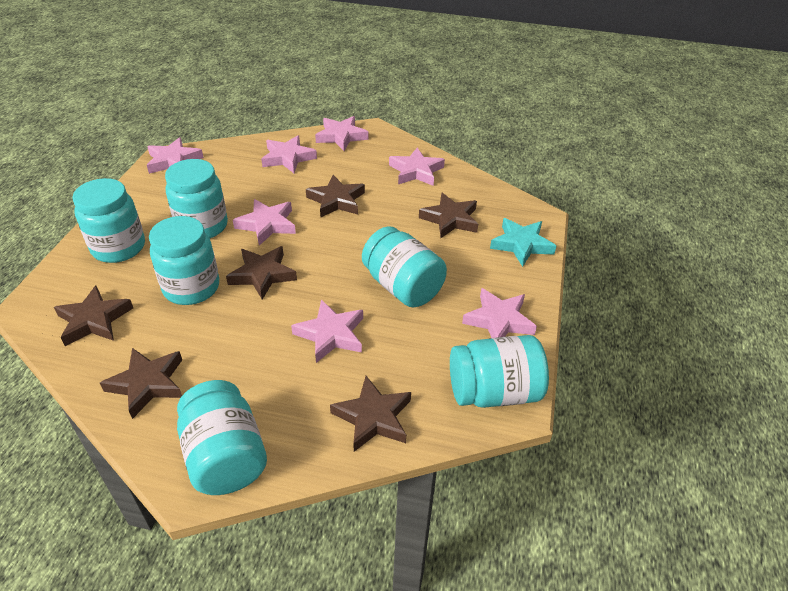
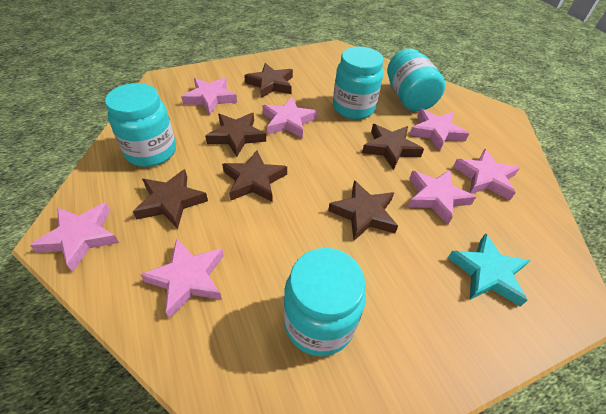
turquoise jar: [72,178,145,263] [149,216,219,305] [165,159,228,238] [177,380,267,495] [362,226,447,308] [450,335,549,408] = 6 -> [105,83,176,167] [284,248,366,356] [333,47,384,119] [387,49,446,112] = 4

